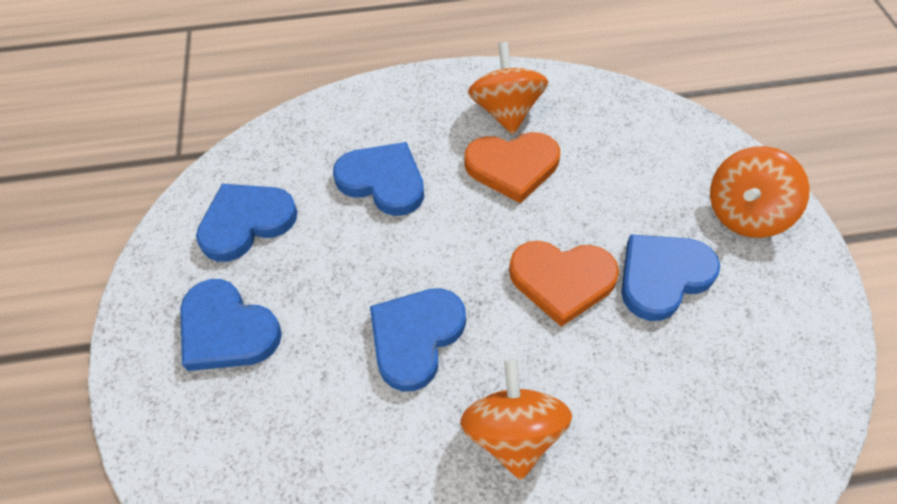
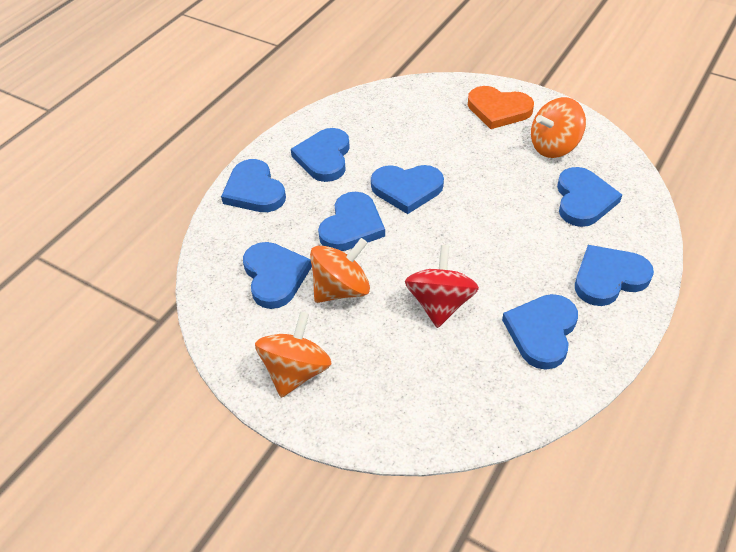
blue heart: [180,279,282,371] [196,184,297,262] [333,142,424,216] [370,288,466,392] [621,234,720,321] = 5 -> [221,159,286,212] [243,242,312,309] [291,128,350,182] [318,192,385,251] [371,165,444,214] [502,294,578,370] [557,167,622,227] [575,245,654,306] = 8
orange heart: [465,132,560,203] [509,241,619,327] = 2 -> [468,86,534,129] = 1
red spinning top: none = 0 -> [405,245,479,328] = 1

